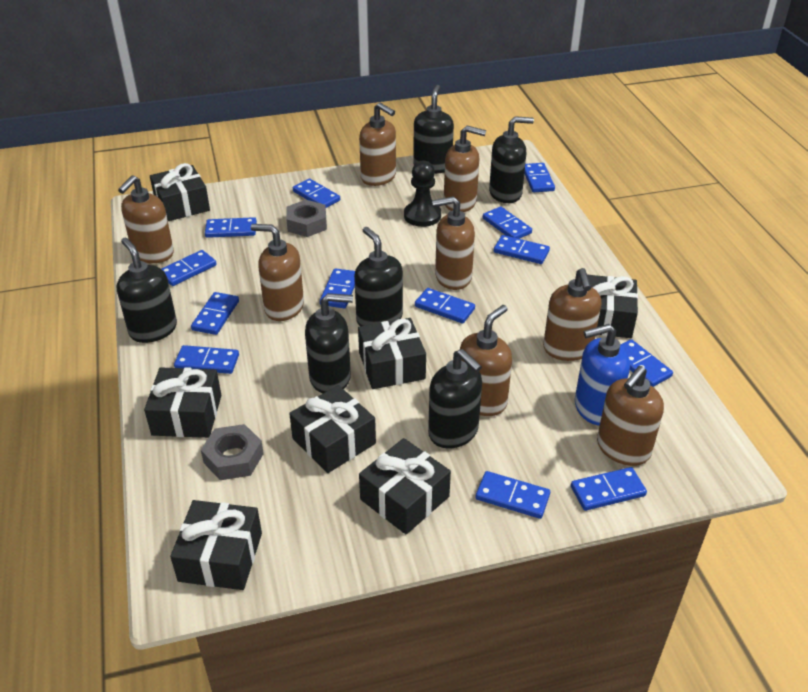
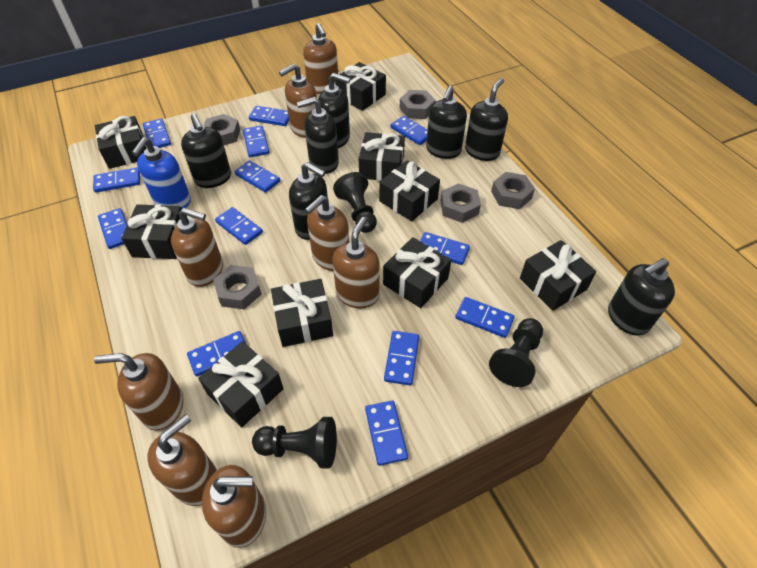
black gift: [144,367,222,438] [150,163,210,221] [170,500,262,590] [289,385,376,473] [358,318,426,389] [359,438,451,534] [587,275,638,338] = 7 -> [95,116,147,169] [121,204,182,259] [198,341,284,427] [271,279,333,347] [335,62,386,111] [359,132,405,181] [379,160,440,221] [383,237,451,308] [520,240,596,311] = 9
black pawn: [404,160,441,227] = 1 -> [252,417,337,469] [333,172,377,233] [489,318,543,387] = 3
black soap dispenser: [117,238,177,343] [305,293,353,393] [354,227,403,326] [413,85,454,174] [428,349,482,449] [489,116,534,203] = 6 -> [181,114,231,188] [289,162,328,240] [297,97,339,174] [318,73,350,148] [426,85,467,159] [465,78,508,161] [608,258,675,336] = 7
grey nut: [201,424,264,480] [286,200,327,237] = 2 -> [204,114,240,145] [213,265,262,309] [399,90,436,119] [441,183,481,223] [491,172,535,209] = 5

